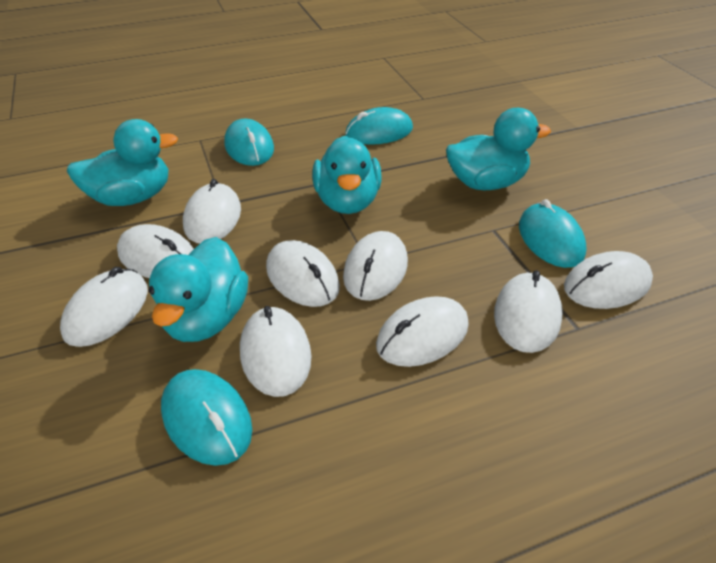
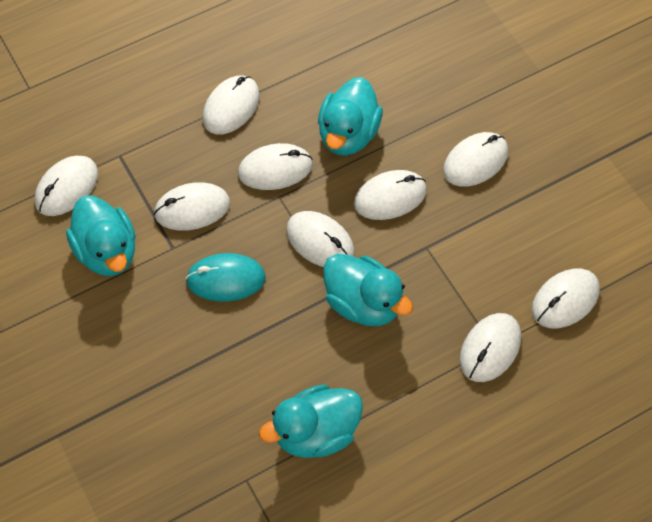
turquoise mouse: [161,369,252,466] [224,119,274,166] [345,107,413,145] [519,199,587,268] = 4 -> [186,253,266,302] = 1

